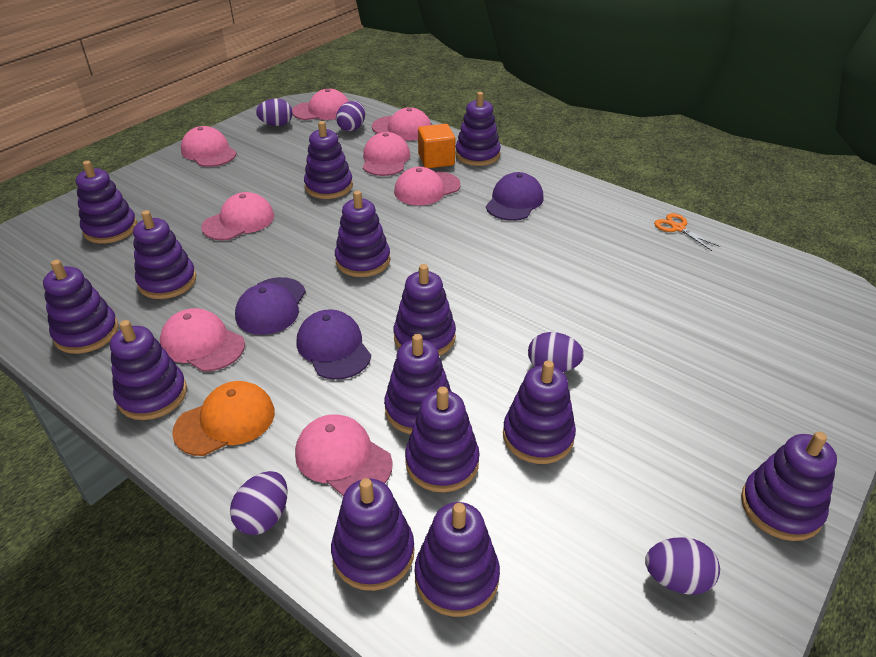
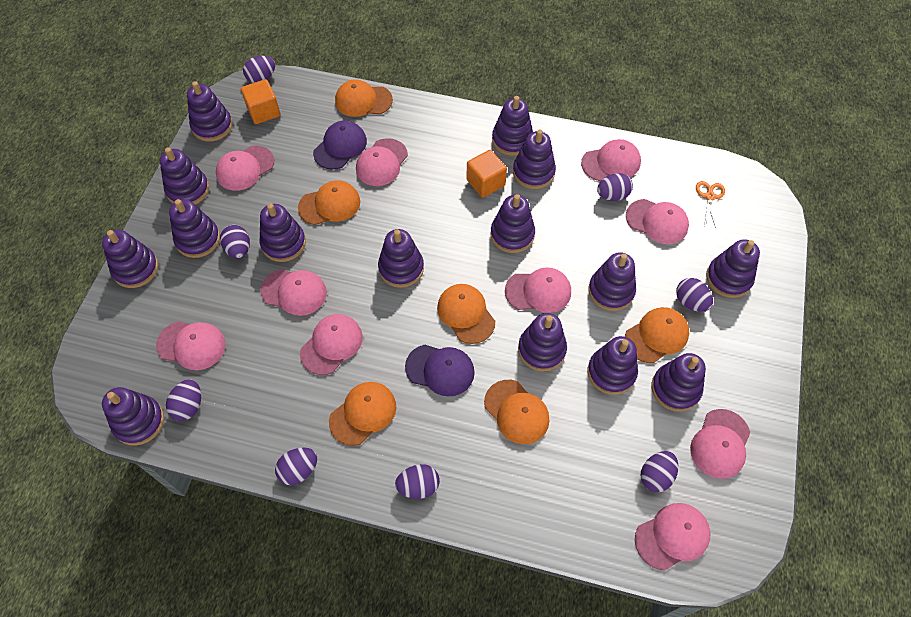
orange cap: [172,381,275,456] = 1 -> [298,180,360,225] [329,382,396,446] [335,79,393,117] [437,284,495,344] [484,380,549,444] [625,307,689,363] = 6
orange cube: [418,124,455,168] = 1 -> [241,79,280,124] [466,150,507,198] = 2
pink cap: [160,308,245,371] [181,126,237,167] [201,192,274,240] [292,89,349,120] [295,414,393,496] [363,132,410,176] [372,107,431,141] [394,167,461,205] = 8 -> [156,321,225,370] [216,145,274,191] [261,269,327,316] [300,314,363,375] [356,138,408,186] [505,267,571,313] [581,139,641,181] [626,199,689,244] [635,503,710,571] [690,409,750,479] = 10
purple cap: [235,277,306,335] [297,309,371,380] [486,172,544,221] = 3 -> [313,121,367,170] [405,345,475,397] = 2
purple egg: [230,471,287,535] [256,99,293,126] [336,101,365,131] [528,332,584,372] [645,537,720,595] = 5 -> [166,379,201,421] [220,225,250,259] [243,56,275,83] [275,448,317,485] [395,464,440,499] [597,173,633,201] [641,451,678,492] [676,278,713,312] = 8
purple stacking toy: [43,260,119,354] [76,161,137,244] [110,320,187,420] [133,210,196,299] [304,121,353,199] [331,478,414,591] [335,191,390,277] [384,334,452,434] [393,264,456,356] [405,386,480,493] [415,502,500,617] [455,92,501,166] [503,360,576,464] [741,432,837,541] = 14 -> [102,230,158,288] [102,387,164,446] [160,147,209,205] [169,199,220,258] [187,81,233,142] [260,203,306,262] [378,229,424,288] [490,194,535,253] [492,96,533,156] [513,129,556,189] [518,313,567,371] [588,253,636,311] [588,336,638,395] [651,353,706,412] [706,239,760,298] = 15

